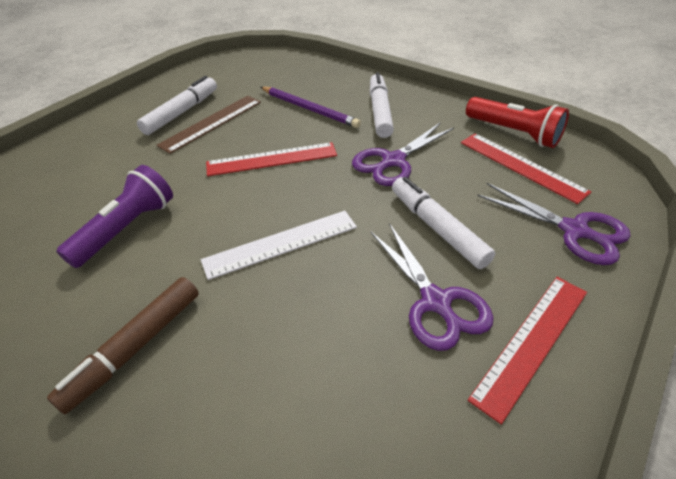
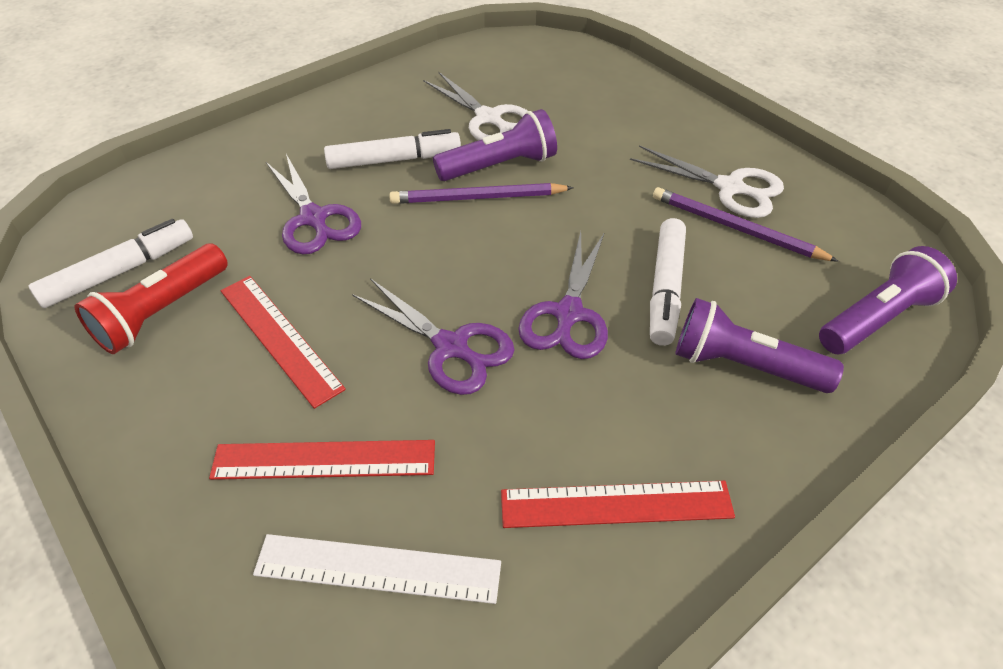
brown marker: [47,277,199,414] = 1 -> none = 0
brown ruler: [157,96,261,154] = 1 -> none = 0
purple flashlight: [56,165,173,268] = 1 -> [433,109,557,181] [675,298,844,393] [819,246,957,354] = 3
purple pencil: [260,87,361,128] = 1 -> [389,183,574,204] [653,187,839,262] = 2
white scissors: none = 0 -> [423,72,528,140] [630,145,784,218] = 2

